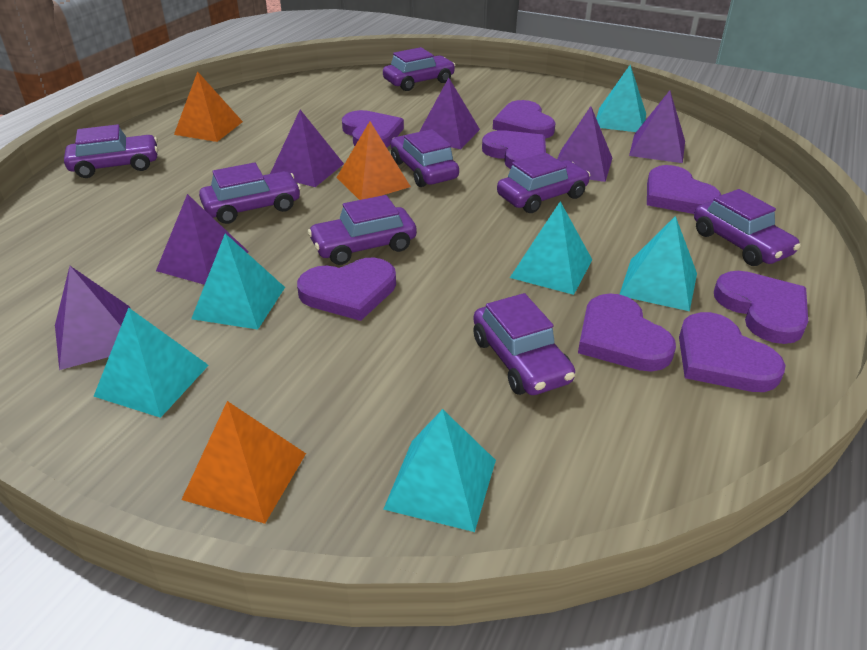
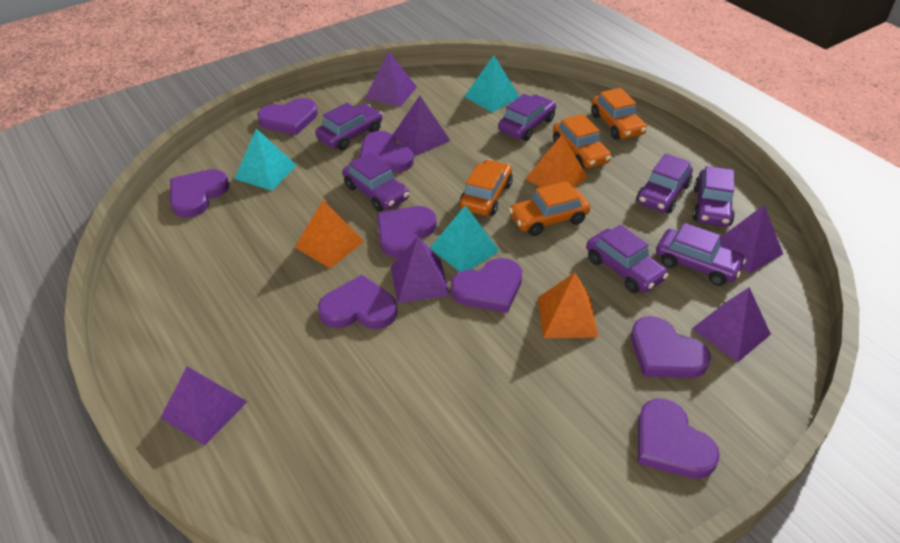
orange car: none = 0 -> [459,159,513,216] [509,181,590,236] [553,114,611,168] [591,88,647,140] = 4
purple car: [64,124,158,178] [199,162,301,224] [308,195,417,265] [383,47,456,91] [391,129,459,187] [473,293,575,395] [497,153,590,213] [694,189,801,266] = 8 -> [315,103,383,150] [342,153,409,212] [498,94,556,141] [586,225,669,293] [636,153,693,213] [656,223,746,286] [693,166,735,227] = 7
turquoise pyramid: [93,307,209,418] [191,233,285,329] [383,409,496,532] [510,201,592,295] [596,65,646,132] [620,216,697,311] = 6 -> [234,128,297,191] [430,205,499,272] [464,55,520,113] = 3

